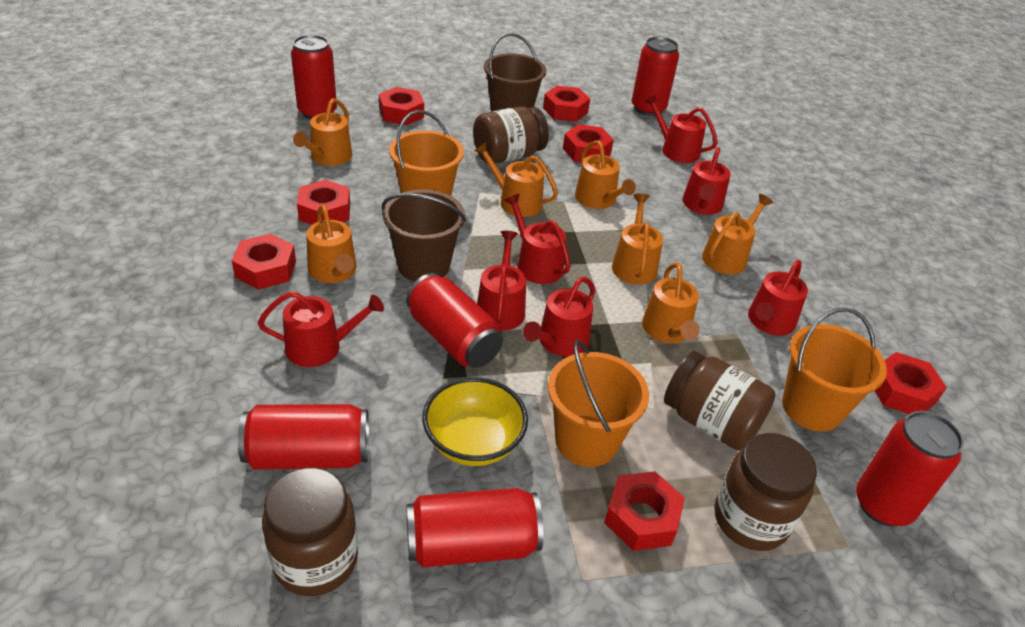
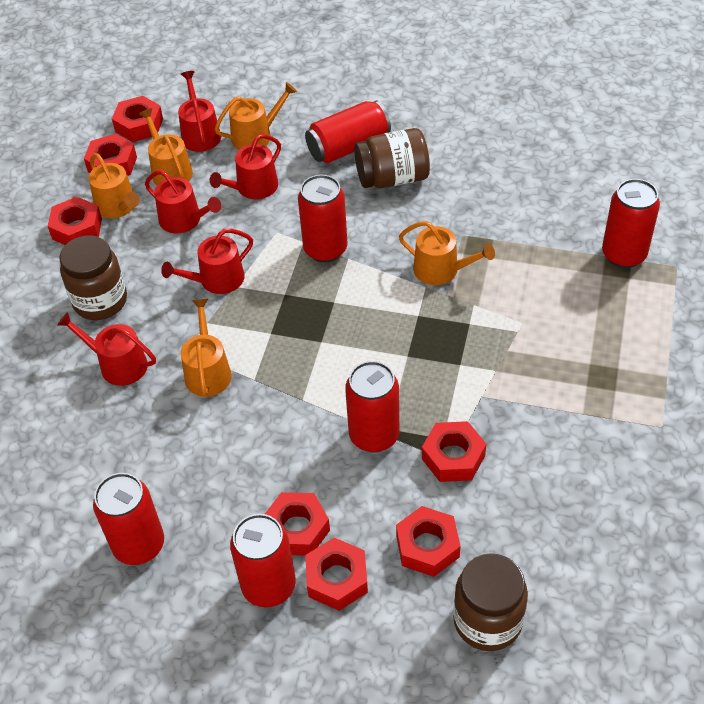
brown bucket: [382,189,466,282] [484,33,546,112] = 2 -> none = 0
brown jar: [262,467,358,596] [473,106,549,164] [664,351,776,451] [715,433,817,551] = 4 -> [59,236,127,320] [354,128,430,188] [453,553,528,651] = 3
orange bucket: [389,110,464,196] [548,340,649,467] [782,308,887,432] = 3 -> none = 0
orange watering can: [293,98,352,166] [306,204,356,283] [475,142,558,217] [575,140,636,209] [612,193,663,285] [642,262,700,343] [702,194,773,274] = 7 -> [88,153,140,219] [139,108,193,185] [181,299,232,397] [215,82,297,150] [399,221,495,285] = 5
red watering can: [258,291,384,367] [477,231,526,331] [504,194,571,284] [523,277,595,357] [644,94,718,163] [683,147,731,215] [748,260,808,336] = 7 -> [57,312,156,386] [145,170,221,233] [161,229,253,294] [178,71,221,152] [210,134,281,199] = 5
yellow bowl: [422,377,528,466] = 1 -> none = 0

